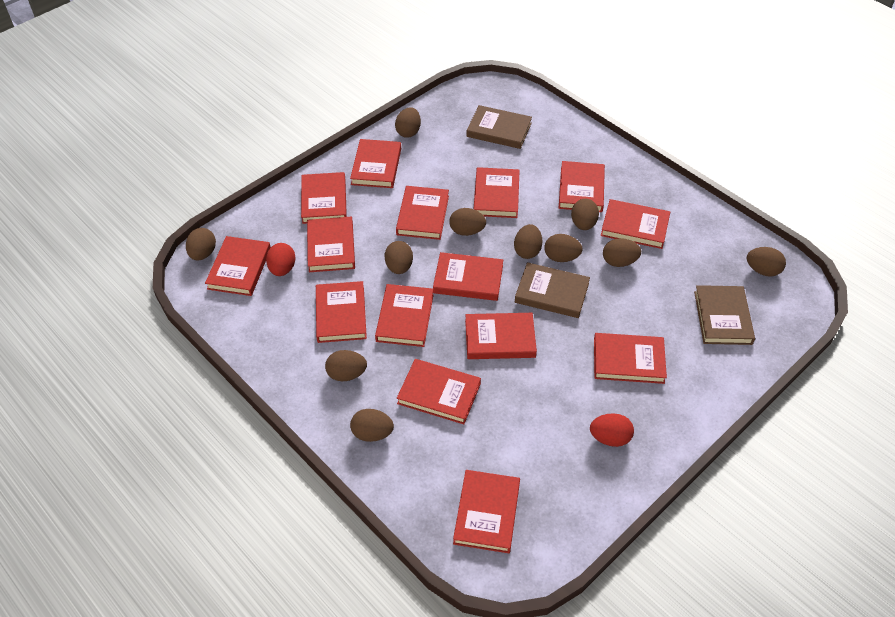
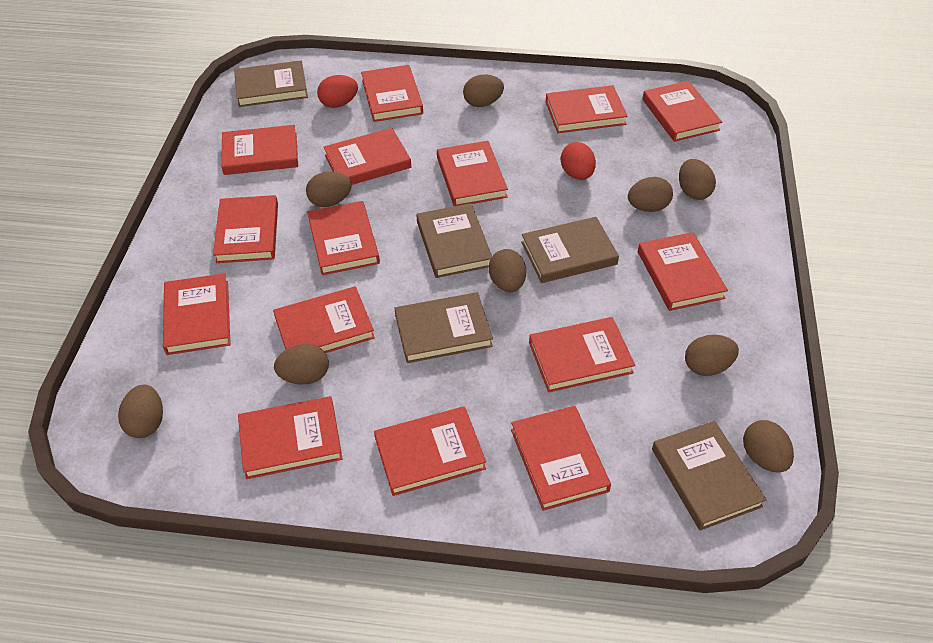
brown book: [466,105,532,149] [515,262,590,318] [694,285,755,345] = 3 -> [234,60,308,107] [395,292,493,363] [416,203,492,278] [521,217,619,283] [652,421,766,531] = 5
brown egg: [186,228,216,260] [325,350,367,381] [350,409,394,442] [385,241,413,274] [395,107,421,138] [449,208,486,236] [514,224,542,259] [544,234,583,262] [571,199,599,230] [603,238,641,267] [747,247,786,277] = 11 -> [118,385,163,438] [274,344,329,385] [306,172,352,207] [463,74,504,107] [489,249,526,292] [628,177,673,212] [679,159,716,200] [685,335,739,376] [743,420,794,473] = 9

